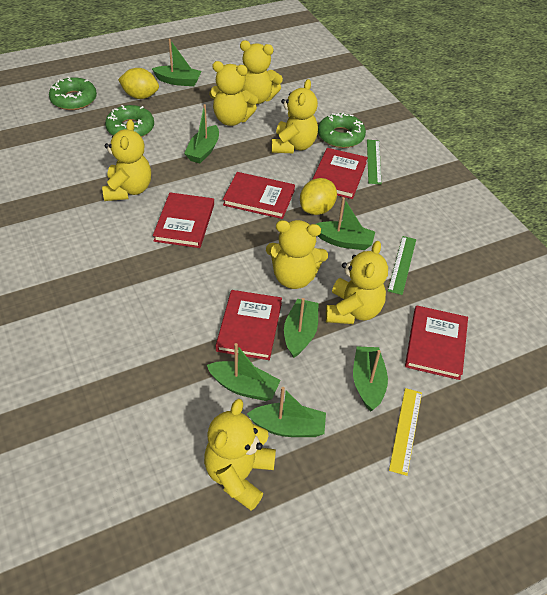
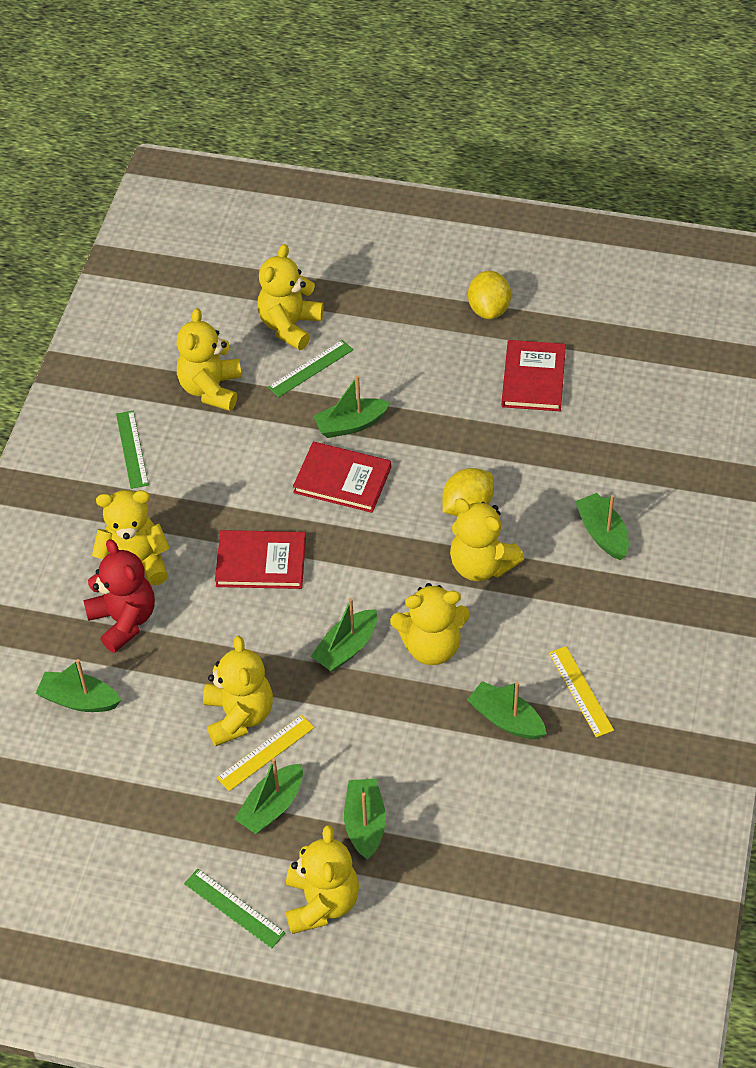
green donut: [49,77,97,110] [105,105,154,137] [318,113,366,148] = 3 -> none = 0
green ruler: [367,140,382,185] [388,236,416,295] = 2 -> [116,411,149,489] [184,869,285,948] [268,340,353,397] = 3
red book: [153,192,214,248] [216,290,282,360] [223,172,295,219] [312,148,368,199] [405,306,468,380] = 5 -> [215,530,306,589] [293,442,391,513] [502,340,566,411] = 3
red teddy bear: none = 0 -> [83,539,155,653] = 1
yellow ruler: [389,388,422,476] = 1 -> [217,715,314,791] [549,646,614,737] = 2

